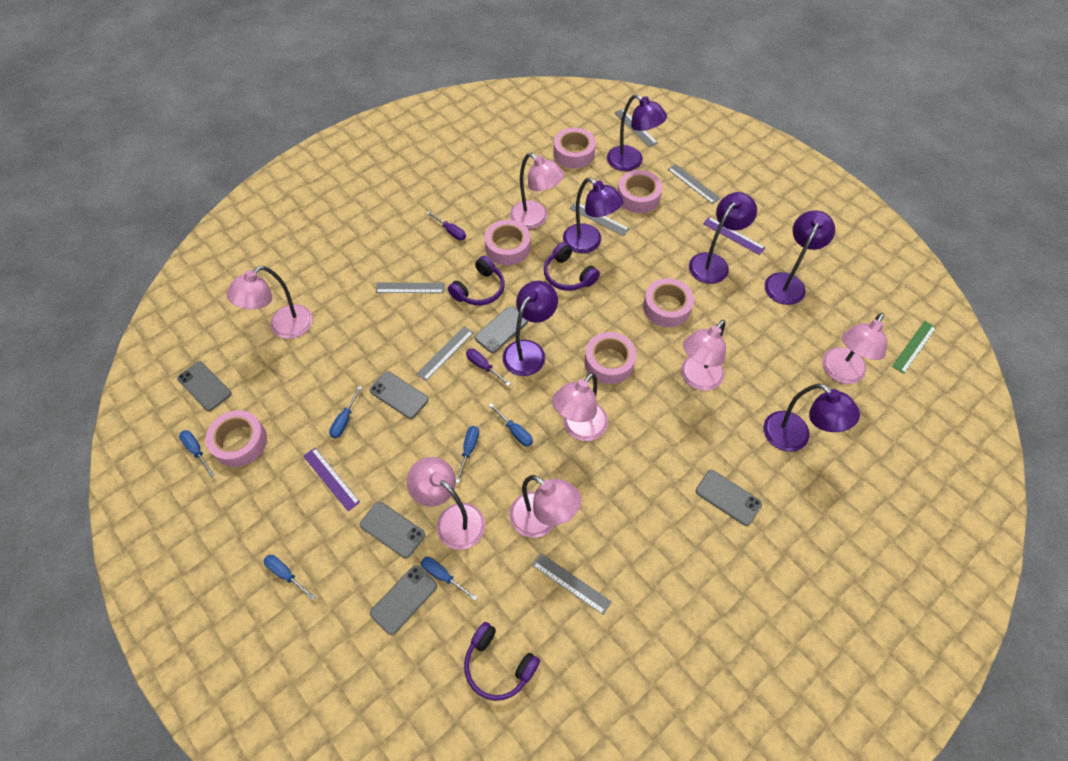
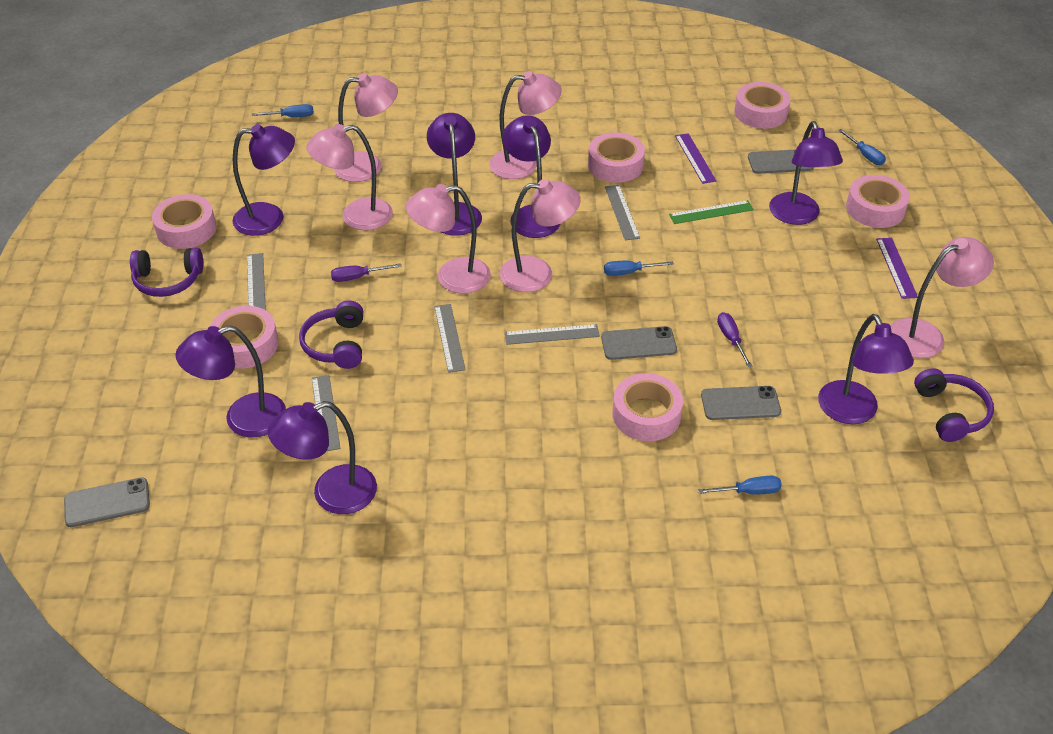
blue screwdriver: [179,430,215,477] [264,555,315,600] [329,386,362,438] [421,557,478,601] [456,426,479,483] [489,403,533,447] = 6 -> [252,104,314,117] [604,261,674,276] [698,476,782,495] [838,129,886,165] = 4
grey phone: [177,361,232,411] [360,501,425,558] [370,371,428,419] [370,565,437,635] [475,306,528,353] [696,470,762,526] = 6 -> [64,477,150,527] [601,326,677,360] [701,386,781,420] [748,149,814,174] = 4
grey ruler: [375,283,445,293] [416,326,474,381] [532,553,612,615] [569,201,630,236] [614,109,657,147] [668,164,720,204] = 6 -> [247,253,266,310] [312,375,341,451] [434,304,466,373] [505,324,600,345] [605,185,640,240] = 5
pink lamp: [227,266,313,339] [407,457,485,550] [509,475,581,538] [510,153,565,229] [552,373,608,441] [681,320,726,391] [822,313,887,384] = 7 -> [307,124,393,231] [334,73,398,182] [406,184,491,294] [489,71,562,179] [500,179,581,292] [891,237,994,358] = 6
purple lamp: [503,281,558,376] [563,178,623,253] [607,94,667,171] [689,192,757,284] [764,384,860,452] [765,211,835,305] = 6 -> [175,325,286,437] [232,124,295,236] [267,401,377,514] [427,113,482,236] [503,115,560,238] [769,121,843,225] [818,314,914,424] = 7

